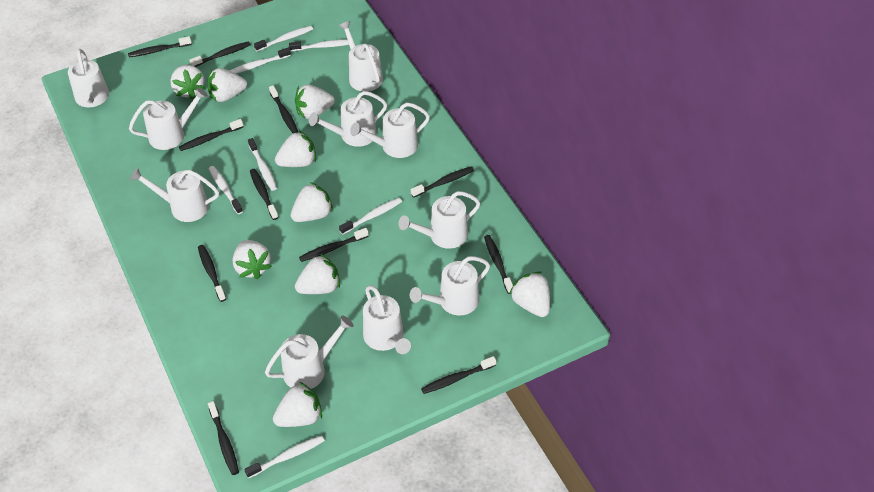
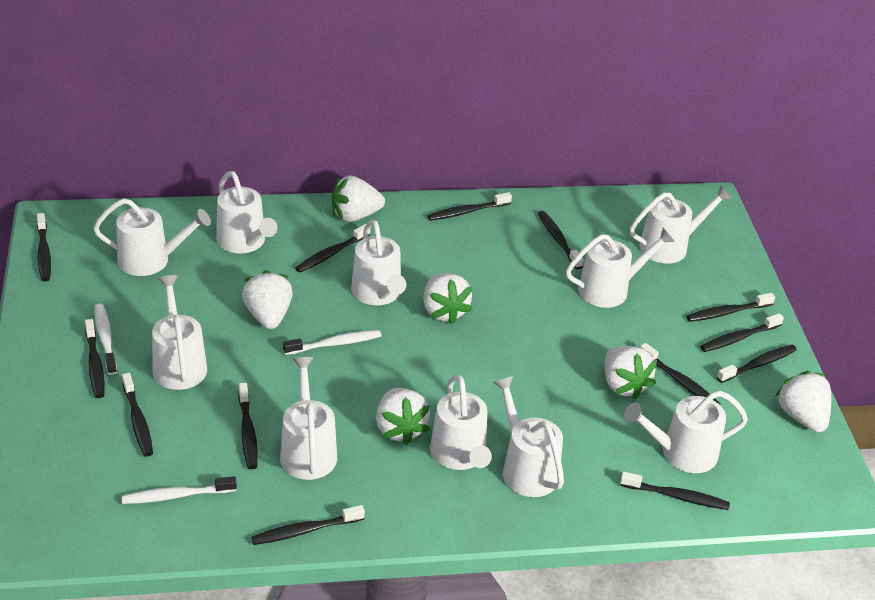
black toothbrush: [128,36,192,57] [179,119,244,151] [189,41,251,67] [198,245,226,302] [208,401,239,475] [250,169,278,220] [269,86,298,133] [299,228,369,262] [411,166,474,198] [421,356,496,394] [484,235,513,294] = 11 -> [37,213,51,281] [85,319,105,398] [122,373,153,457] [238,383,258,469] [251,505,365,545] [295,224,370,273] [428,192,512,221] [538,211,584,269] [620,471,730,510] [640,343,720,405] [687,293,775,322] [700,313,784,352] [717,345,797,383] = 13
white strawberry: [170,65,205,99] [207,68,247,102] [233,240,272,279] [273,382,322,427] [275,130,316,167] [291,182,333,222] [295,85,335,119] [295,253,340,294] [509,272,550,317] = 9 -> [242,270,293,329] [332,175,385,222] [376,388,430,445] [423,273,473,325] [604,346,657,400] [775,371,831,432] = 6
white toothbrush: [209,166,243,214] [229,48,291,74] [244,435,325,478] [248,138,277,191] [254,26,313,51] [289,40,349,51] [339,198,402,235] = 7 -> [95,304,117,375] [122,476,237,504] [283,330,382,355] = 3

